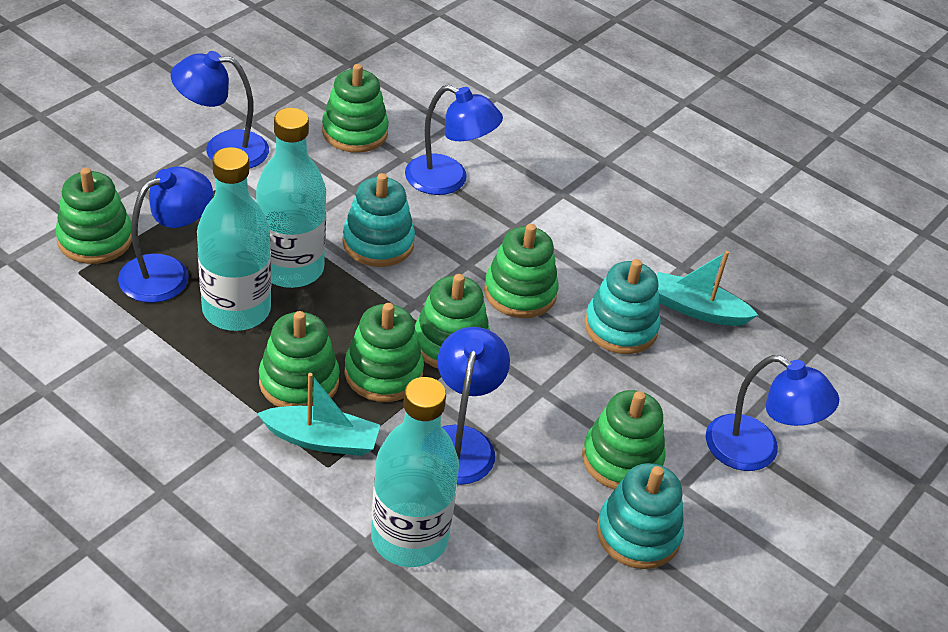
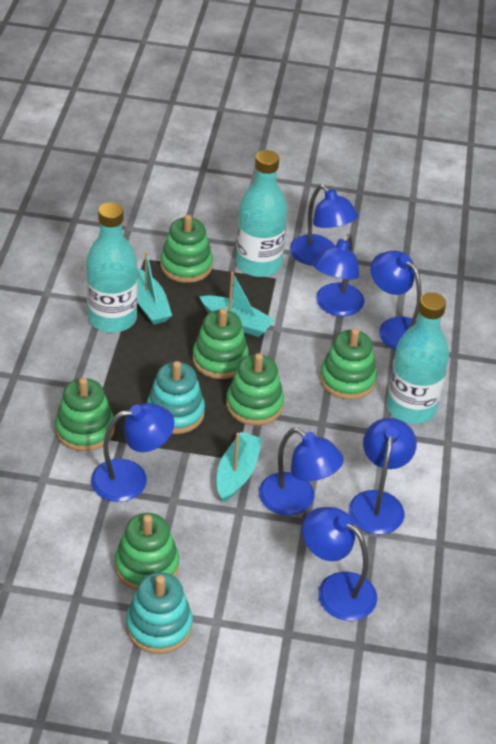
blue lamp: [118,166,213,303] [171,51,269,169] [405,85,503,195] [437,327,510,485] [706,355,839,471] = 5 -> [91,403,174,502] [259,428,344,516] [290,185,358,266] [302,507,377,621] [313,234,364,316] [349,418,417,534] [370,250,422,350] = 7
green stacking toy: [55,167,132,264] [259,311,340,407] [322,64,389,153] [344,303,424,402] [415,274,490,368] [484,224,559,318] [582,390,665,490] = 7 -> [55,378,115,451] [115,513,179,590] [160,215,213,283] [192,308,249,379] [226,353,284,426] [320,328,377,400] = 6
turquoise boat: [257,373,380,456] [656,251,758,326] = 2 -> [137,252,172,325] [199,272,275,337] [217,432,263,502] = 3
turquoise stacking toy: [342,173,415,267] [584,259,661,354] [597,463,684,569] = 3 -> [126,572,193,654] [147,361,205,434] = 2

